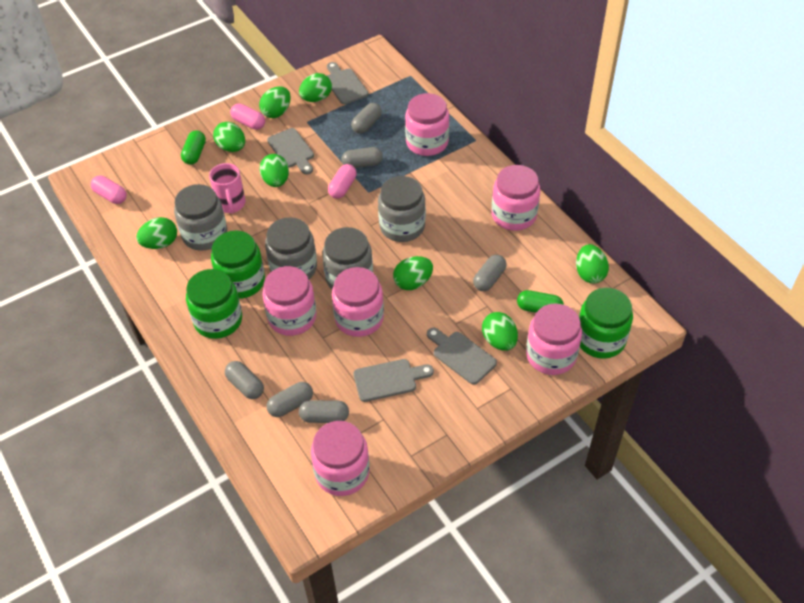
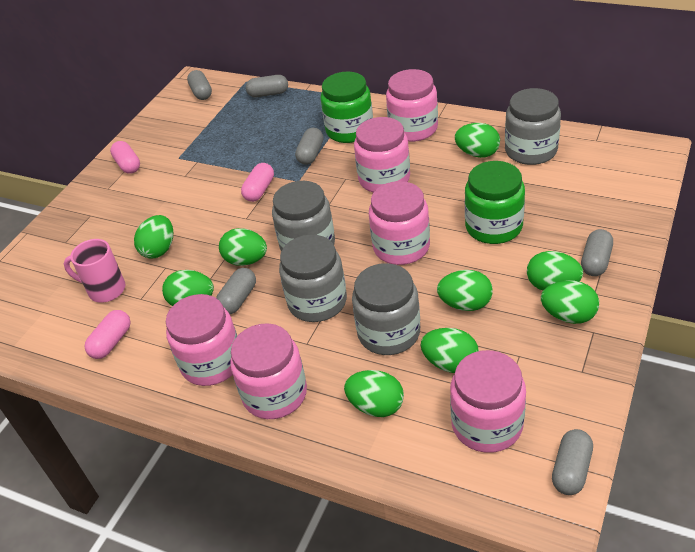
green capsule: [181,130,206,164] [517,290,564,313] = 2 -> none = 0
green egg: [136,217,177,249] [213,122,245,152] [259,86,291,118] [259,154,289,187] [299,73,332,102] [393,256,433,290] [482,312,518,351] [576,244,609,284] = 8 -> [134,215,173,259] [162,270,214,306] [219,228,267,266] [344,370,404,417] [420,328,479,373] [437,270,493,311] [455,123,500,158] [527,251,583,290] [541,281,599,324] = 9
green jar: [186,269,242,339] [211,230,265,299] [579,288,633,359] = 3 -> [320,72,373,143] [465,161,525,244] = 2
grey cutting board: [267,128,314,175] [327,62,368,104] [353,359,434,402] [427,328,497,385] = 4 -> none = 0

